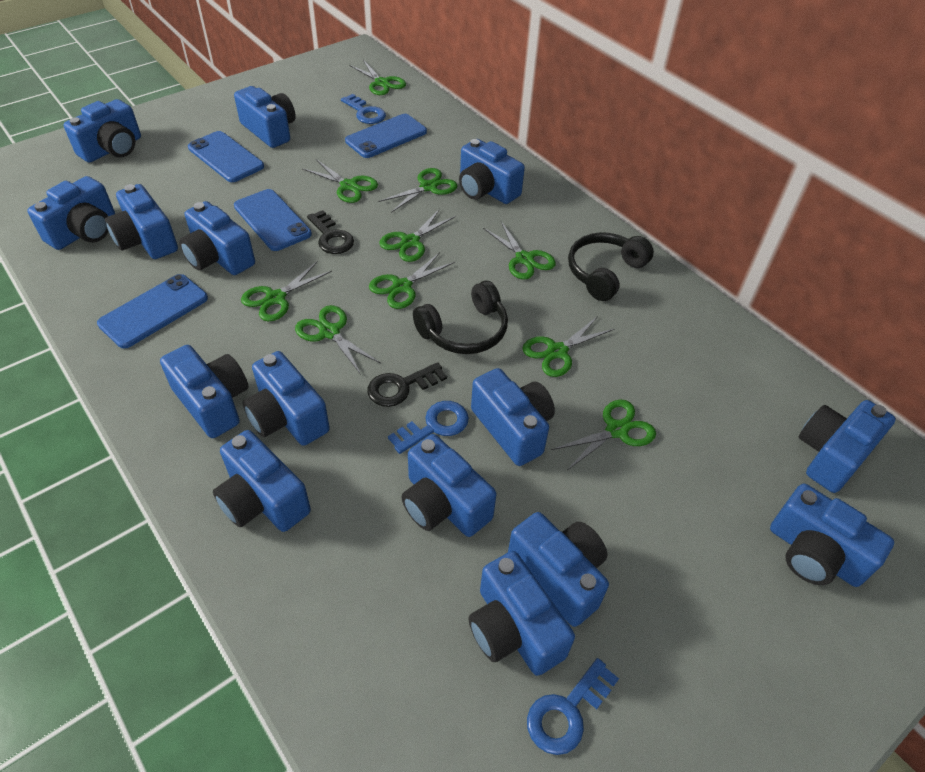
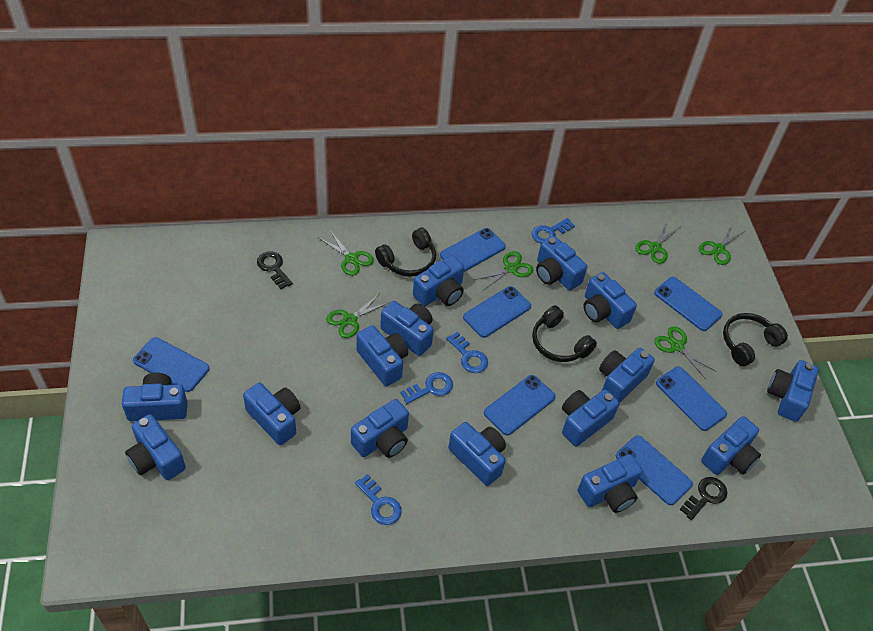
black headphones: [413,281,508,354] [568,232,654,301] = 2 -> [375,228,436,277] [532,305,597,362] [723,313,788,366] = 3
blue key: [341,94,386,124] [388,401,469,454] [527,658,619,755] = 3 -> [355,474,402,525] [400,372,453,404] [446,332,488,373] [532,218,575,243] = 4
blue phone: [97,274,208,349] [188,131,264,182] [234,189,312,251] [345,114,427,158] = 4 -> [133,337,210,392] [440,228,506,272] [463,286,531,338] [484,375,556,435] [616,435,693,505] [654,277,723,331] [656,367,727,431] = 7
green scissors: [241,262,332,321] [295,305,380,374] [302,159,378,203] [349,60,406,95] [369,252,455,309] [379,168,458,213] [379,209,456,262] [483,221,556,279] [522,316,614,377] [551,400,656,470] = 10 -> [319,230,374,276] [326,293,390,338] [474,251,533,291] [635,223,680,264] [654,326,715,379] [699,225,745,265] = 6

